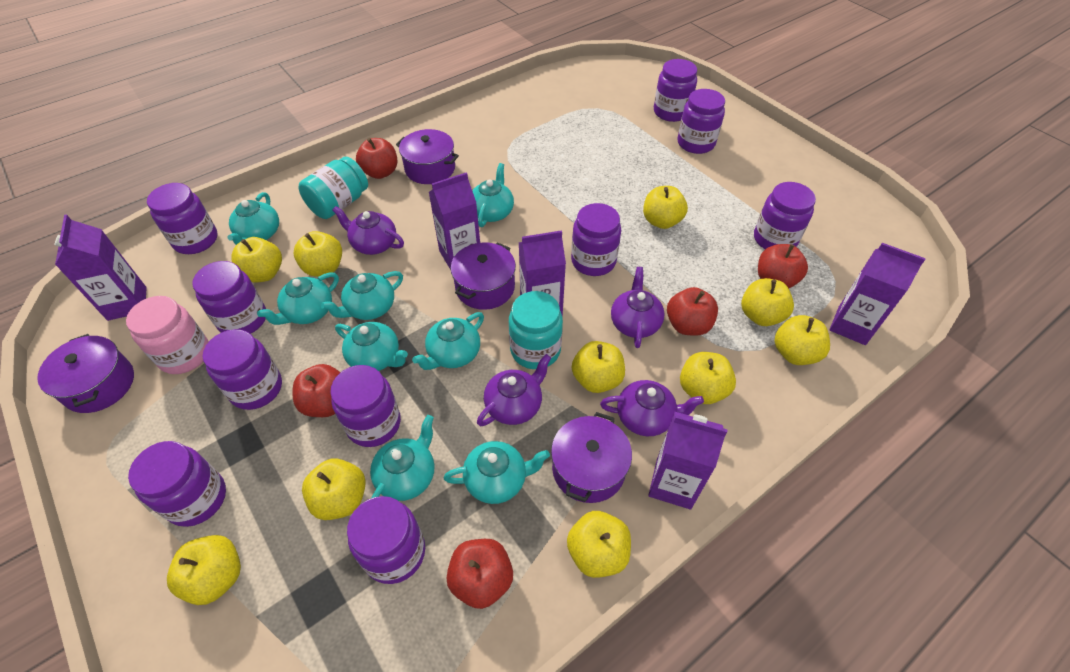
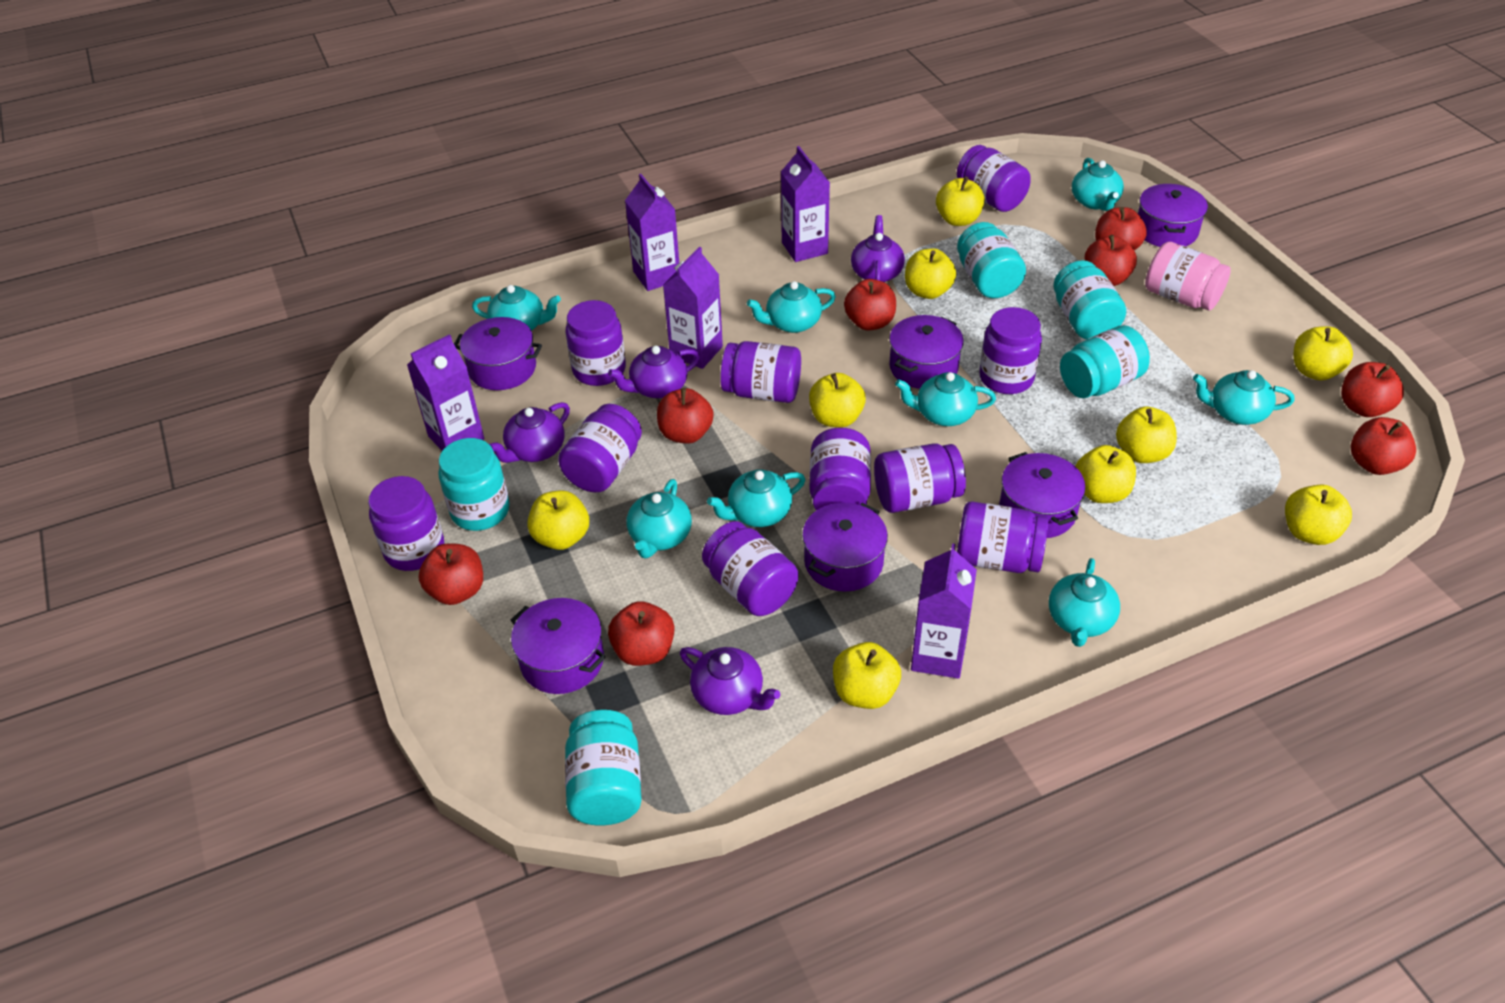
purple pot: [37,334,134,413] [396,129,459,184] [451,242,516,310] [551,412,632,503] = 4 -> [454,317,542,390] [511,598,606,694] [802,503,888,592] [889,315,964,389] [999,452,1085,538] [1138,184,1208,247] = 6
red apple: [292,364,341,417] [356,138,397,179] [446,539,513,609] [667,287,718,336] [758,244,808,288] = 5 -> [419,544,483,605] [608,601,675,666] [657,388,714,444] [844,279,896,331] [1084,235,1137,286] [1095,207,1147,251] [1341,362,1404,417] [1351,417,1416,475] = 8
turquoise jar: [299,157,368,219] [509,291,563,369] = 2 -> [438,438,510,531] [565,710,642,826] [957,222,1026,298] [1053,260,1126,340] [1060,325,1150,398] = 5
yellow apple: [167,535,241,605] [232,237,282,282] [293,231,342,277] [302,458,366,520] [567,511,631,578] [572,341,625,393] [643,186,688,229] [680,352,736,404] [741,278,794,326] [775,315,830,365] = 10 -> [527,490,589,550] [809,373,866,428] [833,642,901,709] [905,248,956,299] [936,176,985,226] [1075,445,1136,503] [1116,407,1177,463] [1285,485,1352,545] [1293,326,1353,380] = 9

